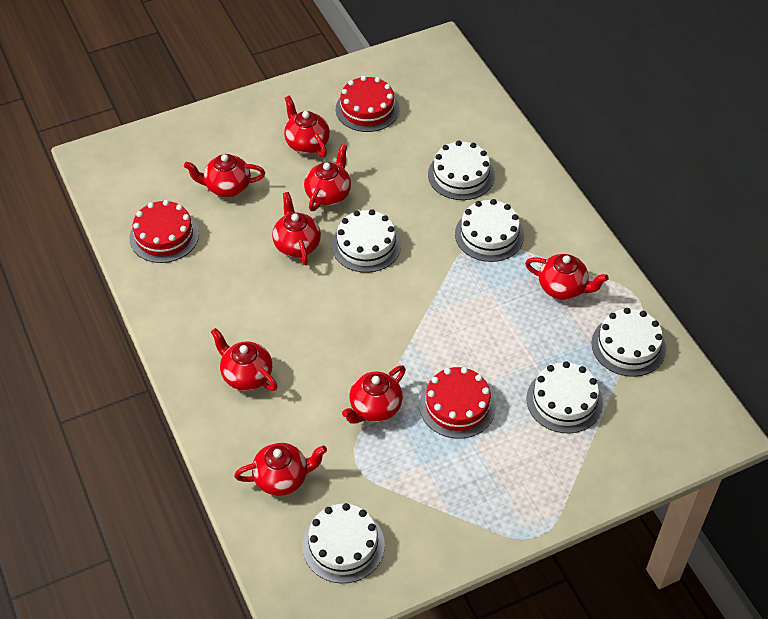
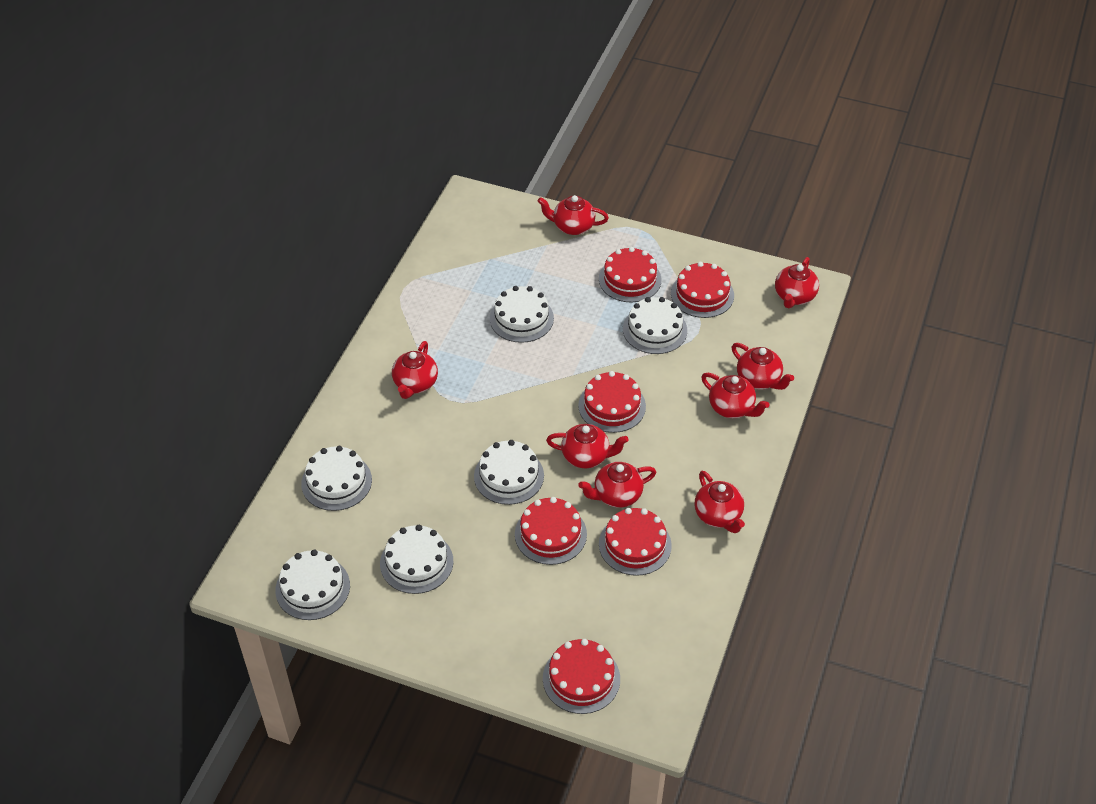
red cake: [130,200,199,263] [336,76,399,132] [419,367,496,439] = 3 -> [515,497,587,565] [543,639,620,714] [578,371,646,433] [599,247,661,302] [599,508,672,576] [671,262,734,318] = 6

